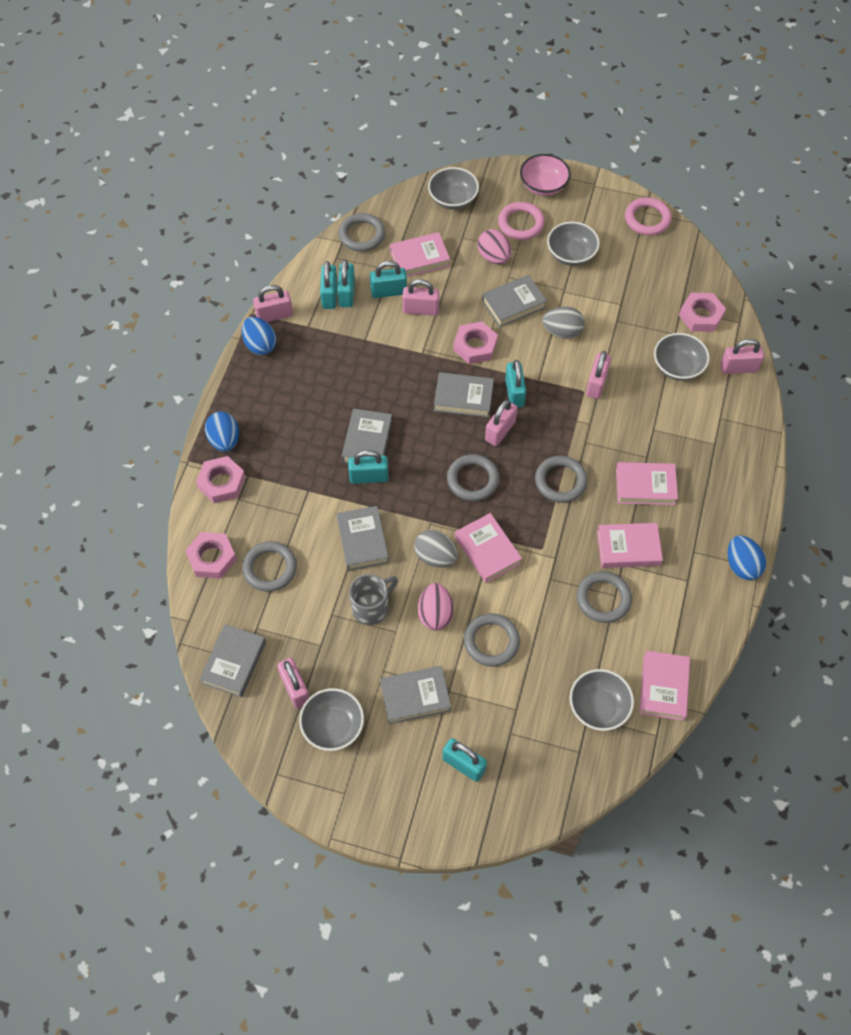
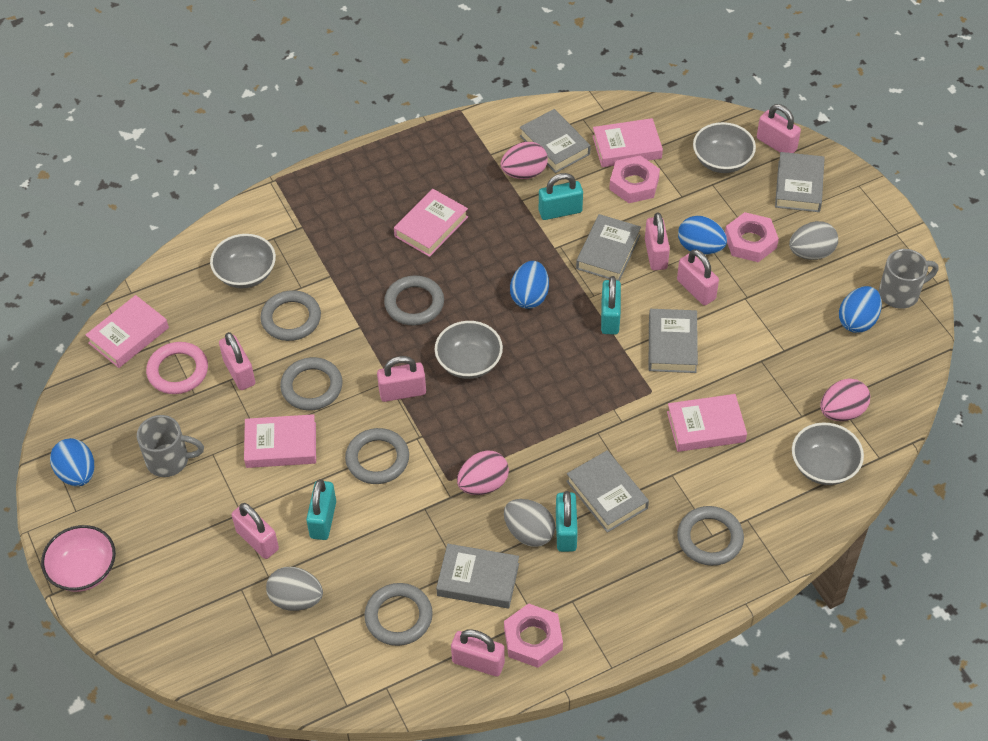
blue egg: [205,411,239,452] [242,317,276,355] [728,535,766,580] = 3 -> [50,438,94,486] [510,261,549,309] [678,216,727,255] [839,286,882,333] = 4
grey bowl: [299,688,364,751] [428,167,479,210] [547,222,600,266] [570,669,634,731] [654,333,710,381] = 5 -> [210,234,276,288] [435,321,503,379] [693,122,756,173] [792,422,864,485] = 4
grey egg: [414,530,458,568] [543,307,585,339] = 2 -> [266,567,323,611] [504,499,556,547] [789,221,838,260] = 3
grey mug: [349,574,398,625] = 1 -> [137,415,204,477] [879,249,938,309] = 2
pink egg: [418,583,454,630] [477,229,511,264] = 2 -> [457,450,509,495] [501,142,548,179] [820,378,870,421] = 3
pink nut: [185,532,237,579] [196,456,245,503] [453,321,498,364] [679,293,726,332] = 4 -> [504,603,563,668] [609,156,660,203] [725,212,779,262] = 3
pink padlock: [253,285,293,322] [277,658,310,708] [402,279,440,316] [485,400,517,446] [586,351,611,399] [720,339,764,374] = 6 -> [219,332,255,390] [232,503,279,559] [377,356,426,402] [451,629,505,677] [645,212,670,270] [677,249,719,305] [757,104,801,153] = 7
pink ring: [498,202,545,240] [625,197,672,235] = 2 -> [146,342,208,394] = 1
turquoise padlock: [320,261,337,309] [337,259,355,307] [348,450,389,484] [370,261,407,298] [442,738,487,782] [505,360,526,408] = 6 -> [306,479,336,540] [539,173,583,220] [556,491,578,552] [601,276,621,334] = 4

